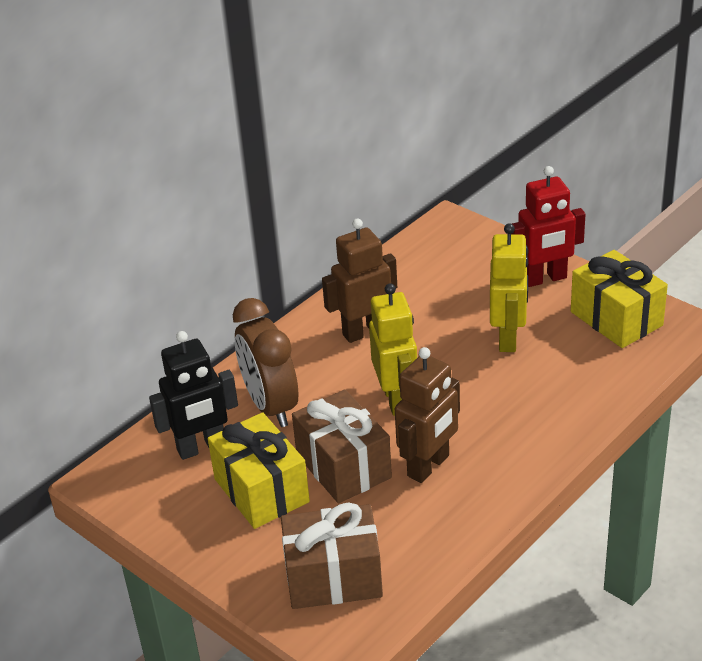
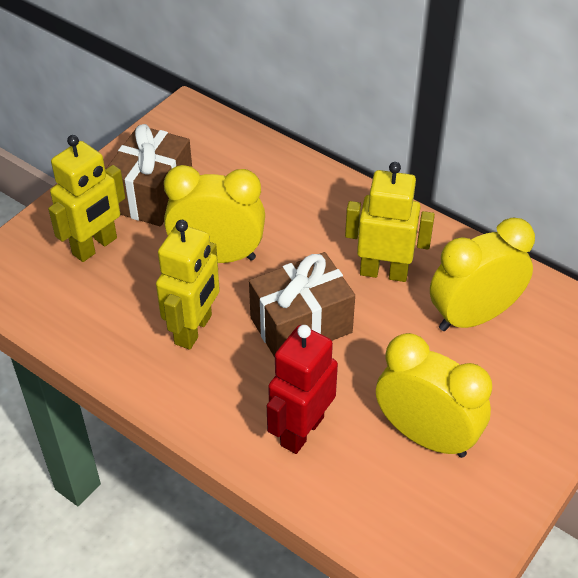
black robot: [149,331,238,460] = 1 -> none = 0
brown clock: [233,298,298,427] = 1 -> none = 0
brown robot: [322,218,397,343] [395,347,460,483] = 2 -> none = 0
yellow clock: none = 0 -> [164,165,265,263] [376,333,492,458] [430,218,535,331] = 3
yellow gift: [208,412,310,529] [571,250,668,348] = 2 -> none = 0
yellow robot: [369,283,417,416] [490,223,528,352] = 2 -> [48,135,125,262] [156,220,220,349] [345,162,435,282] = 3

